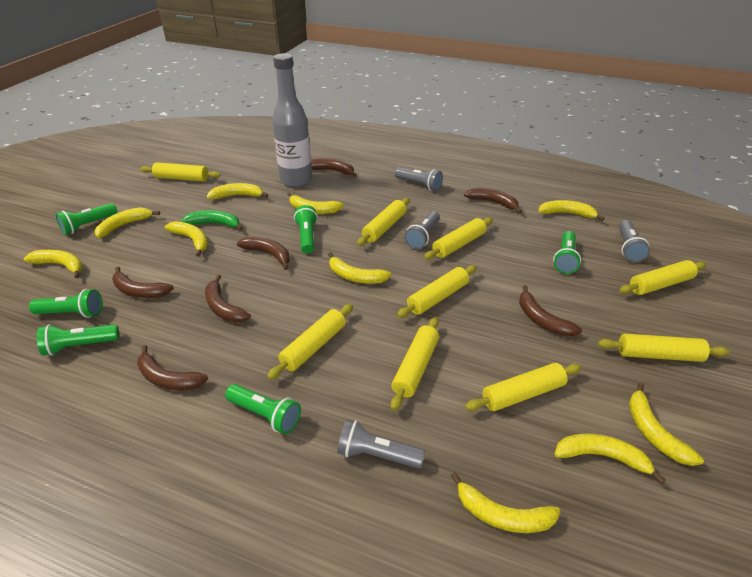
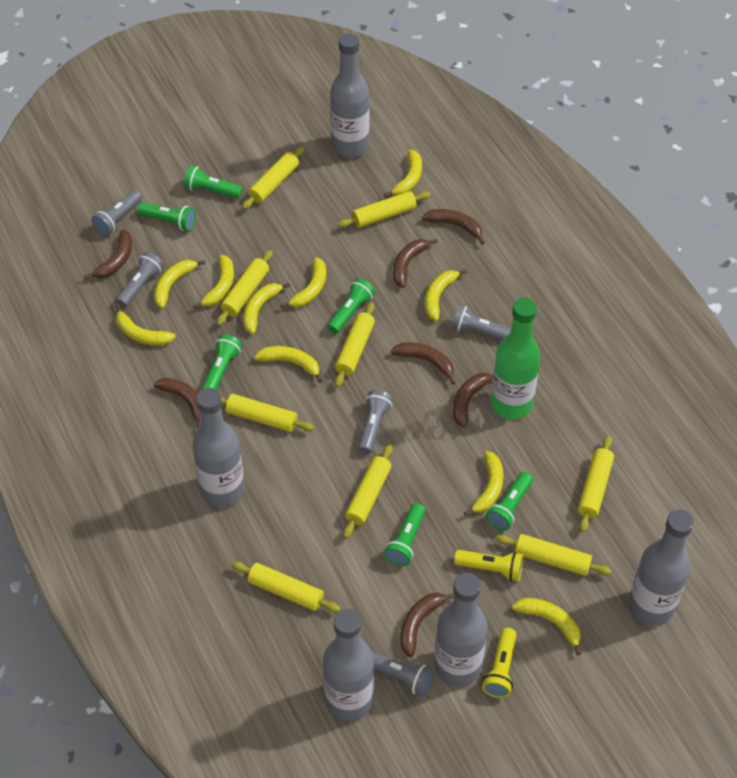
green banana: [181,210,243,230] = 1 -> none = 0
green bottle: none = 0 -> [490,298,541,419] = 1
grey bottle: [272,53,312,187] = 1 -> [193,388,245,507] [323,609,374,721] [330,33,370,157] [434,573,488,687] [628,509,694,625] = 5
grey flashlight: [337,419,425,469] [395,167,443,191] [404,211,440,249] [619,220,650,262] = 4 -> [92,190,142,236] [116,252,164,307] [358,390,393,454] [372,651,433,696] [452,305,511,340] = 5
yellow flashlight: none = 0 -> [454,550,523,581] [482,628,517,698] = 2

